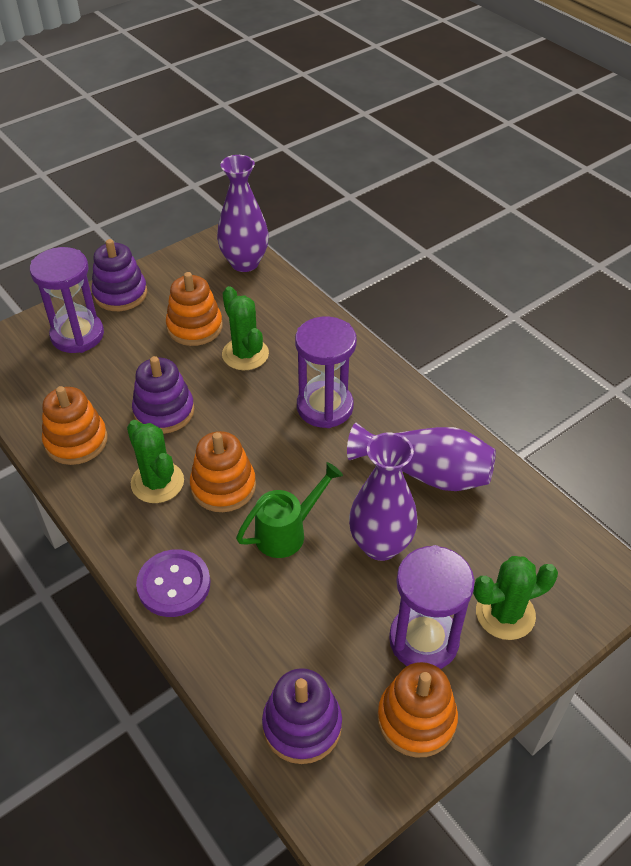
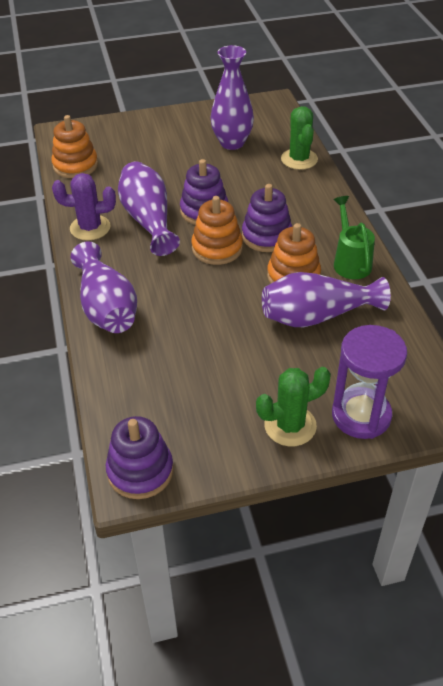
green cactus: [127,420,184,503] [222,286,269,370] [473,556,558,640] = 3 -> [256,367,331,446] [281,106,318,170] = 2
orange stacking toy: [42,386,108,465] [166,272,223,346] [190,431,256,512] [377,662,458,757] = 4 -> [51,115,98,178] [191,196,243,265] [267,223,321,284] = 3
purple button: [136,549,210,617] = 1 -> none = 0
purple cactus: none = 0 -> [52,173,116,240] = 1
purple hourglass: [30,247,104,353] [295,317,357,428] [389,545,475,669] = 3 -> [332,325,407,439] = 1
purple vase: [217,155,269,272] [347,423,496,491] [349,433,418,561] = 3 -> [71,241,137,333] [118,162,180,256] [210,45,254,150] [262,272,391,327] = 4

